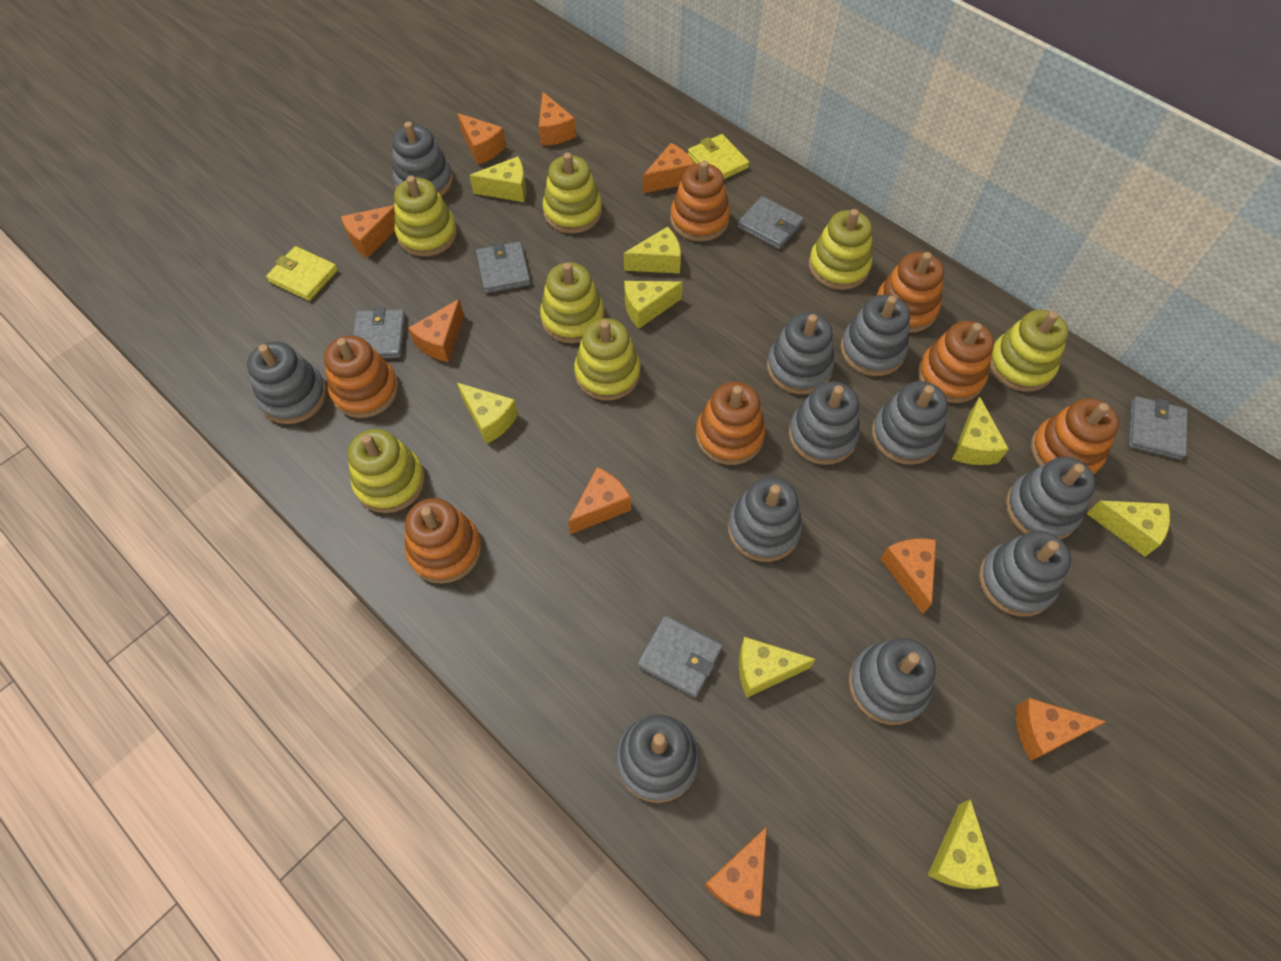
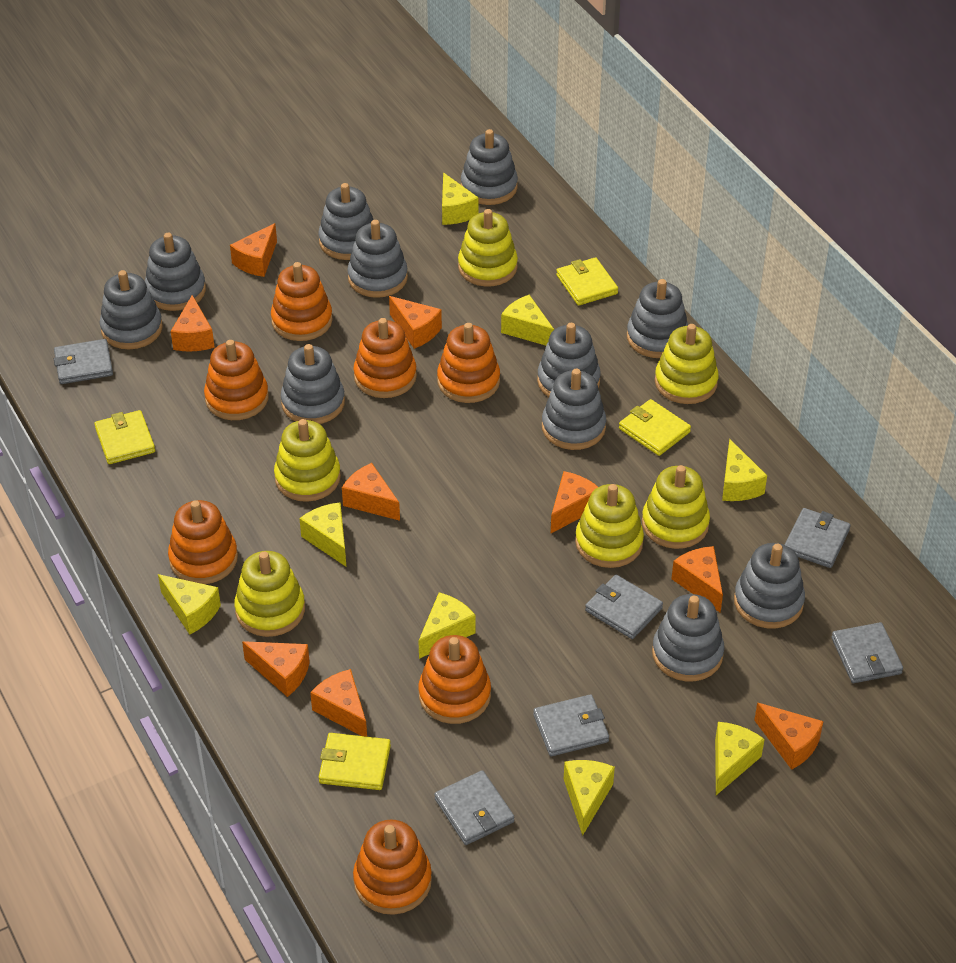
grey wallet: [353,307,406,359] [476,242,531,294] [637,615,723,698] [737,196,804,249] [1128,396,1188,460] = 5 -> [54,339,113,384] [434,770,514,845] [533,694,609,756] [585,575,663,639] [785,508,851,568] [831,622,903,683] = 6
yellow stacking toy: [348,429,425,513] [394,176,457,257] [540,262,604,343] [542,153,602,234] [574,318,641,401] [809,209,872,290] [990,310,1069,392] = 7 -> [234,551,305,637] [274,419,341,502] [458,209,518,287] [575,484,644,568] [642,465,710,549] [655,324,719,404] = 6
yellow wallet: [266,246,338,301] [688,134,749,179] = 2 -> [94,410,155,464] [319,733,391,790] [556,257,618,306] [619,399,691,456] = 4

